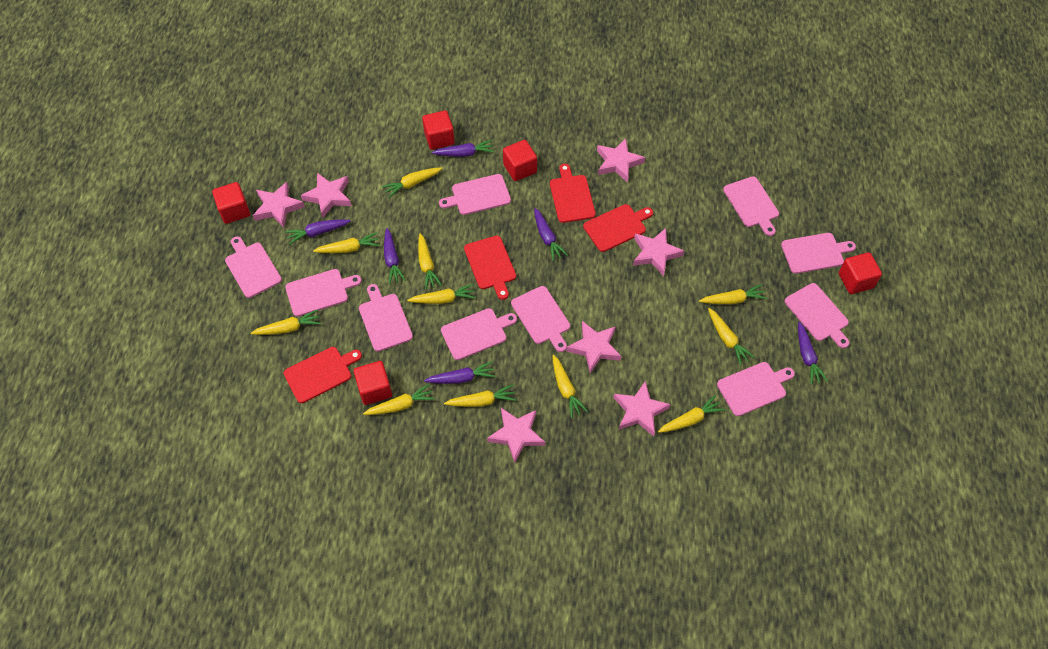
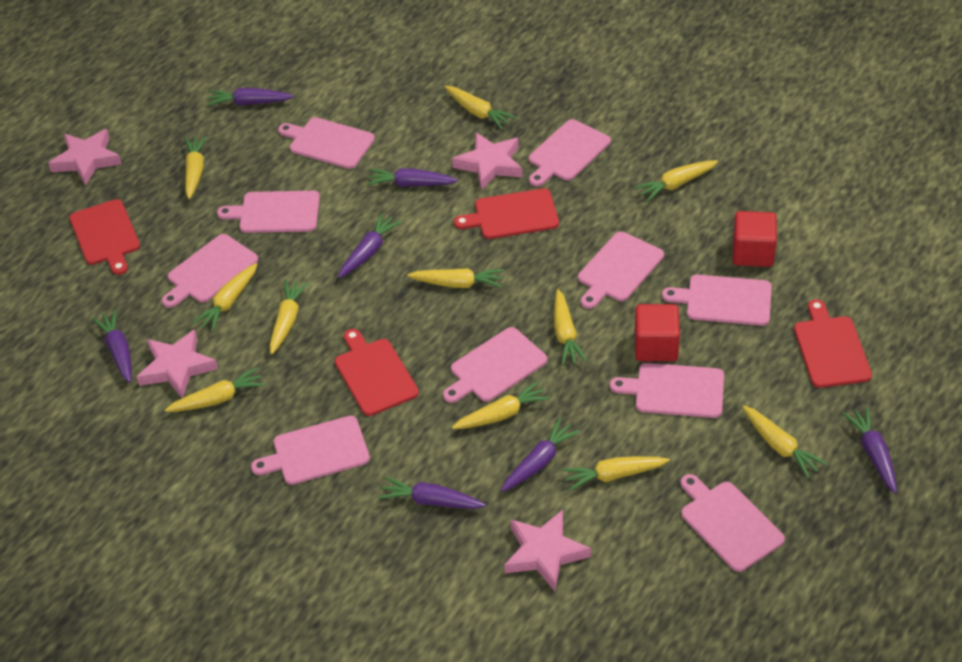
pink star: [253,182,305,228] [301,173,352,218] [487,408,545,463] [566,321,621,373] [597,138,645,183] [613,381,671,436] [633,228,684,276] = 7 -> [48,129,122,186] [137,329,218,398] [452,132,522,190] [504,510,591,591] = 4
purple carrot: [285,219,351,245] [384,228,406,284] [424,361,496,384] [432,140,494,157] [534,208,568,261] [798,322,828,385] = 6 -> [92,310,132,383] [207,88,294,106] [338,213,402,278] [366,168,458,187] [378,477,486,509] [501,418,580,492] [843,407,897,494] = 7
red cube: [212,182,250,224] [353,361,392,405] [422,110,455,150] [503,140,537,181] [839,252,882,294] = 5 -> [635,304,680,361] [733,211,777,267] = 2

